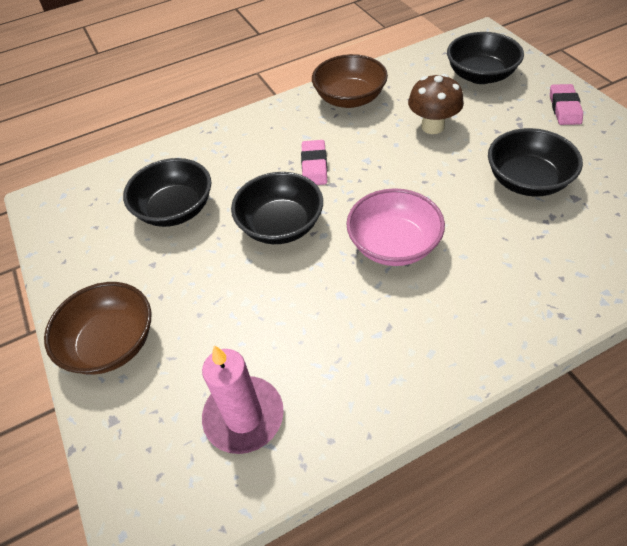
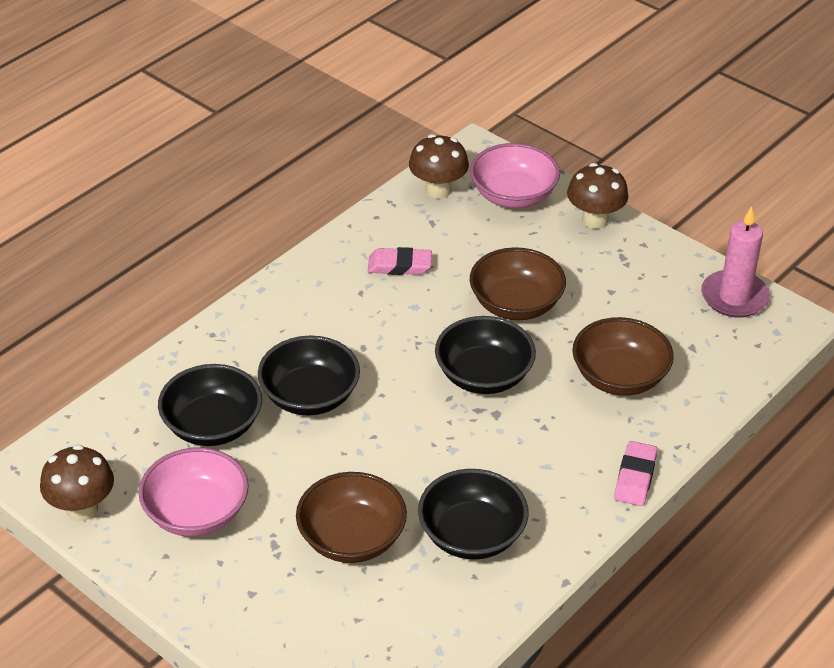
brown bowl: [44,282,152,375] [312,54,388,108] = 2 -> [296,472,407,563] [470,247,566,320] [572,317,674,396] = 3
brown mushroom: [408,74,464,134] = 1 -> [40,445,114,521] [409,134,469,198] [567,163,628,229] = 3
pink bowl: [346,188,445,266] = 1 -> [138,448,249,537] [470,143,560,208] = 2

